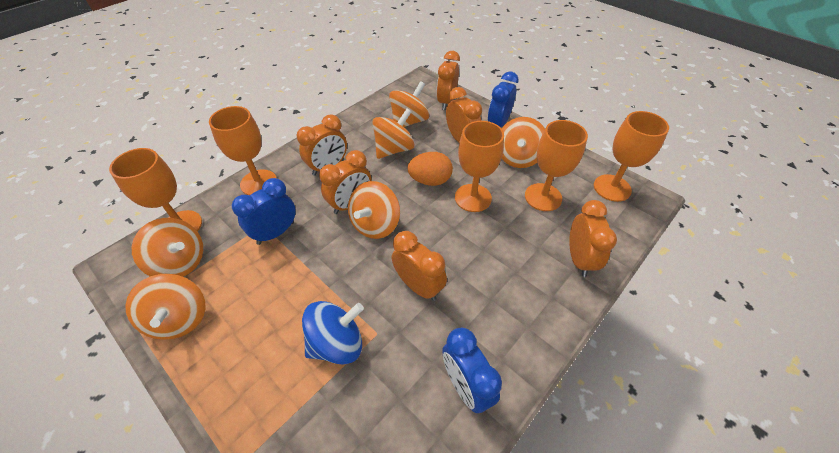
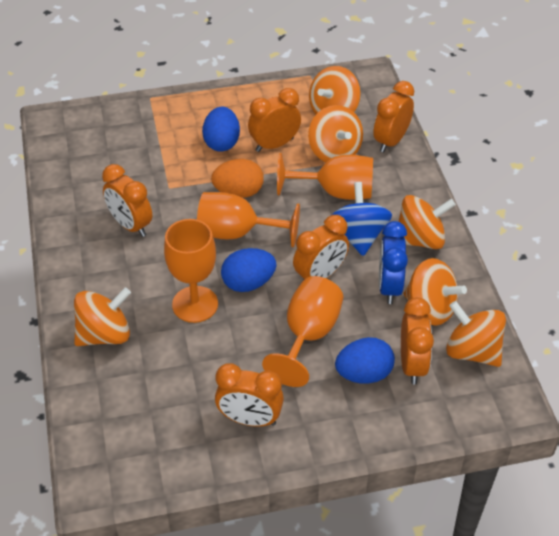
blue clock: [232,178,296,245] [442,328,502,413] [488,72,519,127] = 3 -> [379,221,408,304] = 1
blue egg: none = 0 -> [202,107,240,152] [221,248,277,292] [335,337,395,384] = 3
orange goblet: [109,148,202,231] [209,106,277,195] [455,121,504,212] [525,120,588,211] [594,111,669,202] = 5 -> [164,219,218,323] [197,192,300,248] [262,276,343,387] [277,153,373,200] = 4

